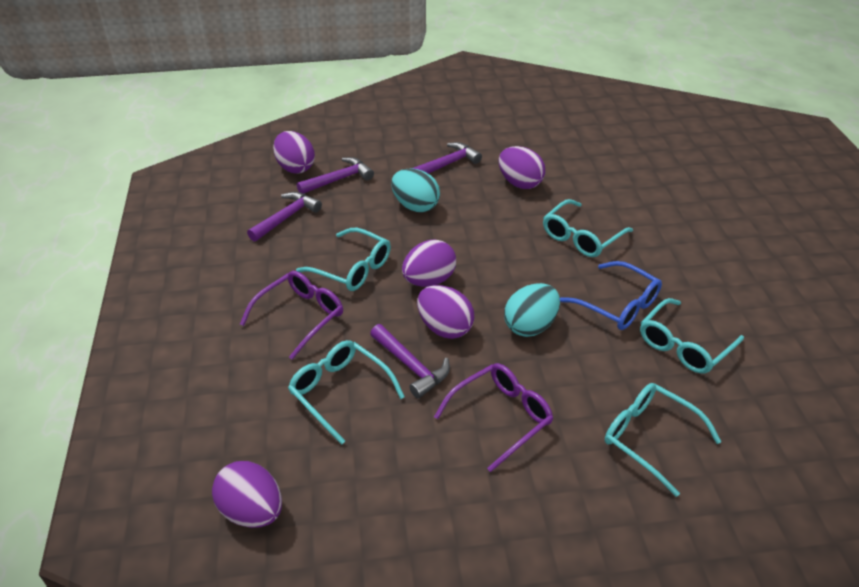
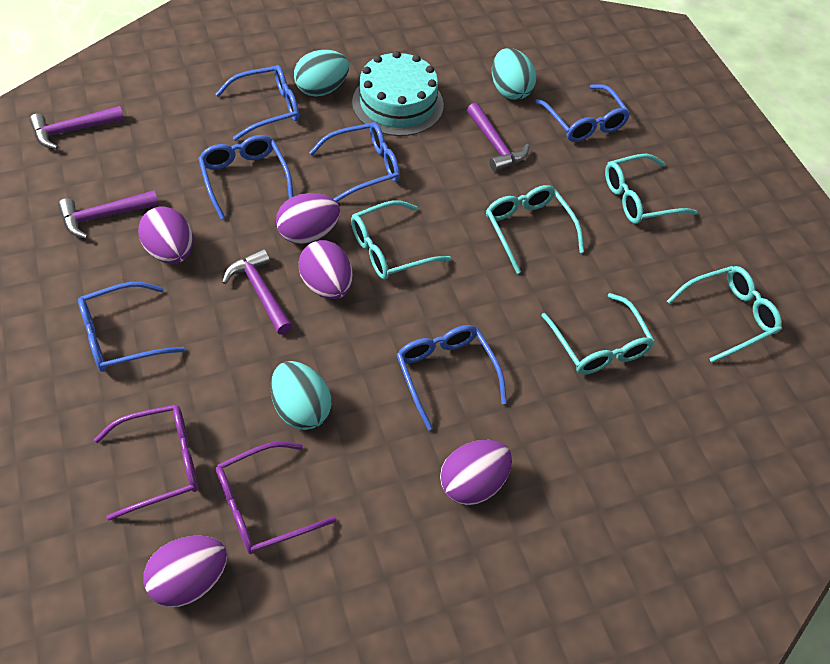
blue glasses: [560,261,662,330] = 1 -> [78,282,185,372] [198,135,294,220] [216,65,299,141] [309,122,400,202] [397,325,507,430] [535,84,630,142] = 6
turquoise cake: none = 0 -> [352,51,444,136] = 1
turquoise egg: [391,168,440,212] [504,283,560,337] = 2 -> [271,361,331,430] [294,50,349,96] [492,48,536,100] = 3

